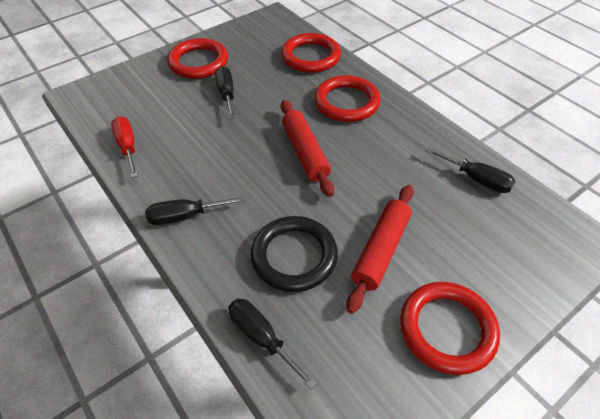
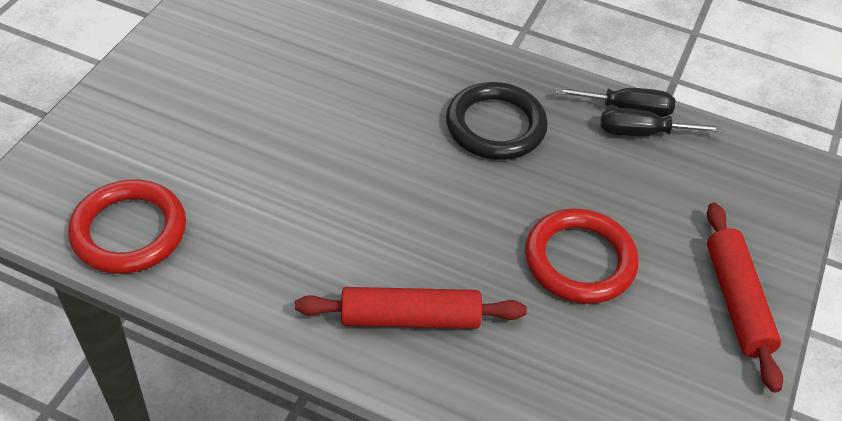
black screwdriver: [145,196,245,225] [215,66,235,119] [228,299,317,389] [425,147,515,193] = 4 -> [556,87,675,117] [601,108,723,136] = 2
red ring: [167,38,228,79] [281,33,341,73] [314,75,381,122] [400,282,500,375] = 4 -> [68,180,186,274] [525,208,639,304] = 2
red screwdriver: [111,116,138,178] = 1 -> none = 0

